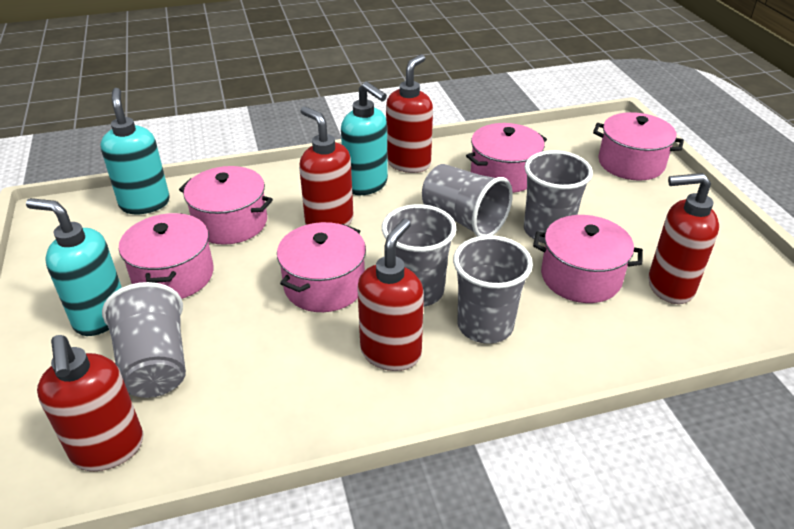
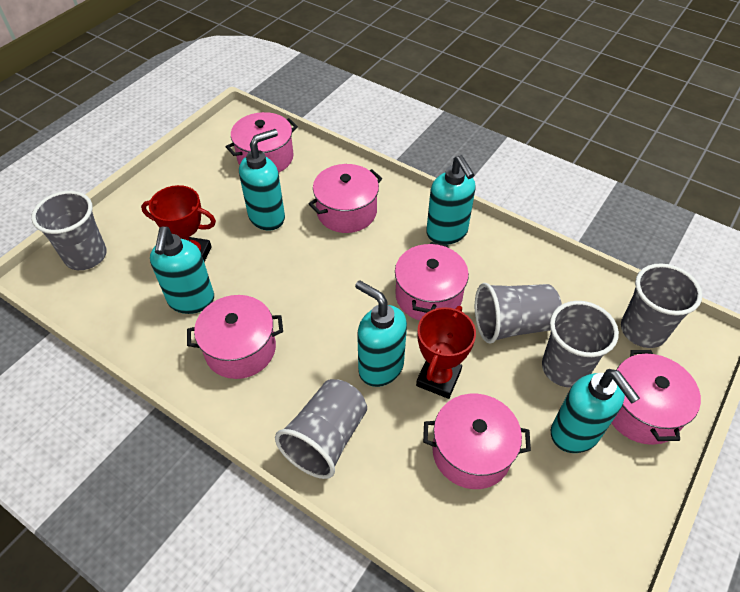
red soap dispenser: [37,335,143,471] [299,106,353,226] [357,219,424,371] [386,54,433,173] [648,173,719,304] = 5 -> none = 0
red trophy: none = 0 -> [141,185,216,262] [416,306,476,399] = 2
turquoise soap dispenser: [26,198,122,336] [100,88,170,214] [341,81,388,195] = 3 -> [150,226,214,314] [239,129,285,230] [355,280,407,387] [426,155,476,245] [551,369,640,453] = 5

